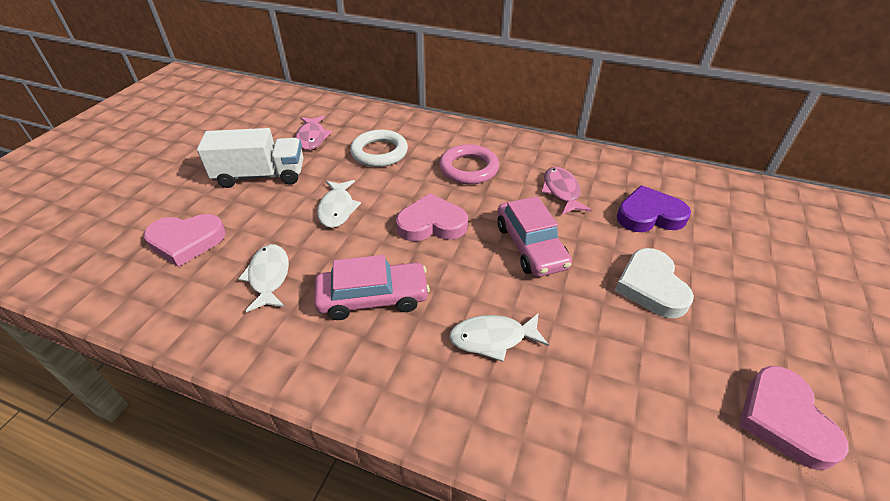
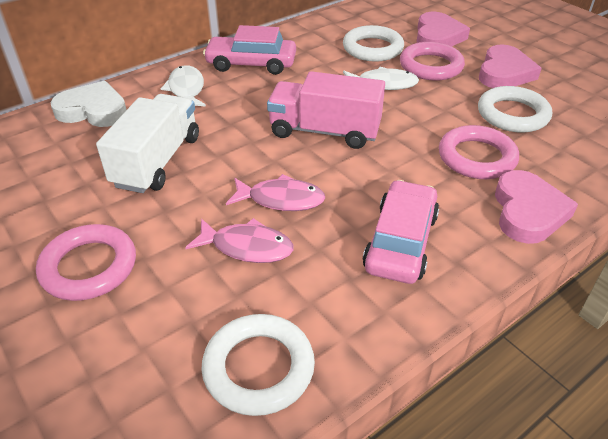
pink ring: [439,144,499,184] = 1 -> [36,224,136,301] [400,42,465,81] [439,125,519,179] = 3
pink truck: none = 0 -> [267,71,385,149] = 1
purple heart: [617,185,691,232] = 1 -> none = 0
white fish: [238,244,289,312] [317,180,361,228] [449,313,549,362] = 3 -> [161,65,206,107] [343,67,419,90] = 2
white ring: [350,130,408,167] = 1 -> [201,314,315,416] [343,25,404,62] [478,86,552,133] = 3

